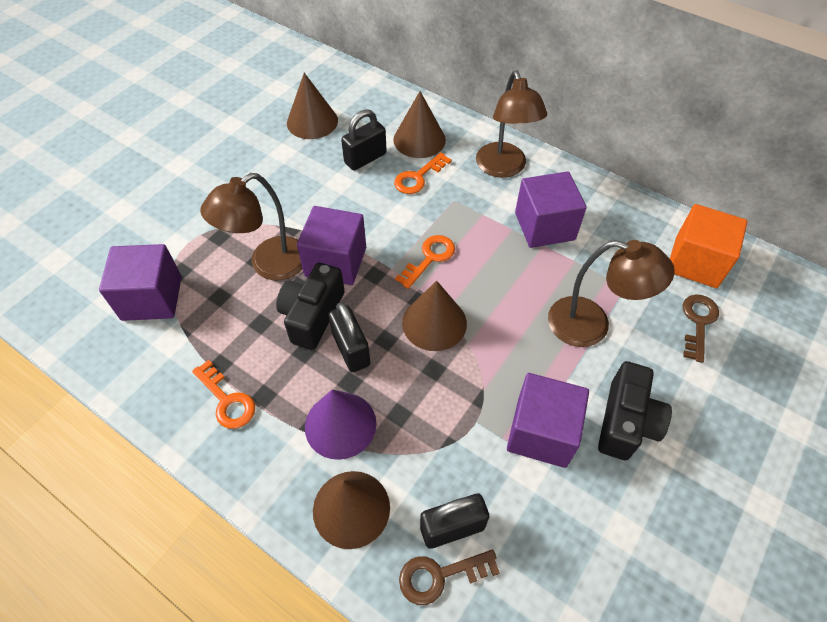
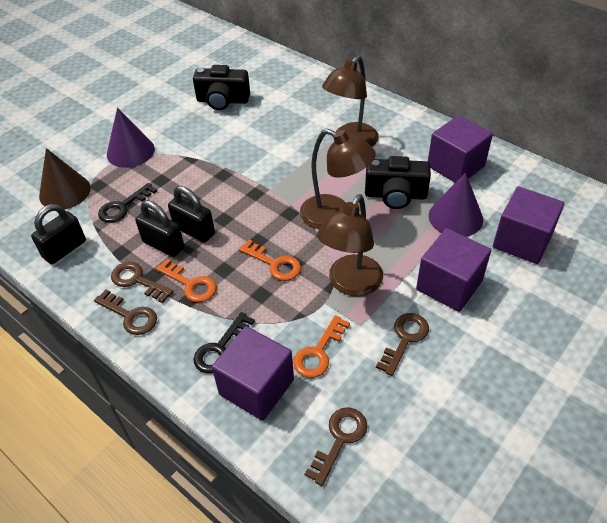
black key: none = 0 -> [98,183,157,223] [193,312,255,374] = 2
brown cone: [287,73,338,139] [313,471,390,549] [393,91,446,158] [402,281,467,351] = 4 -> [39,148,91,209] = 1
brown key: [399,550,500,605] [683,295,719,363] = 2 -> [94,289,157,335] [111,262,174,303] [305,407,367,486] [376,313,429,376] = 4
orange cube: [670,204,748,288] = 1 -> none = 0
purple cone: [305,390,376,460] = 1 -> [107,108,155,168] [429,172,483,237] = 2

